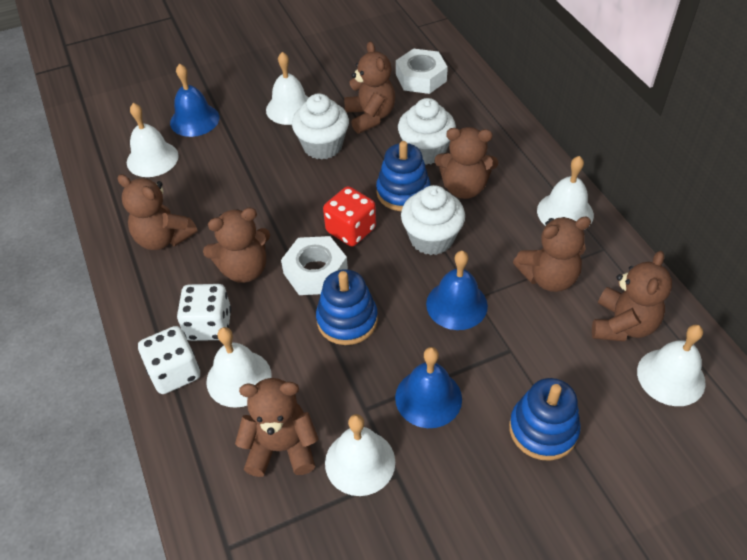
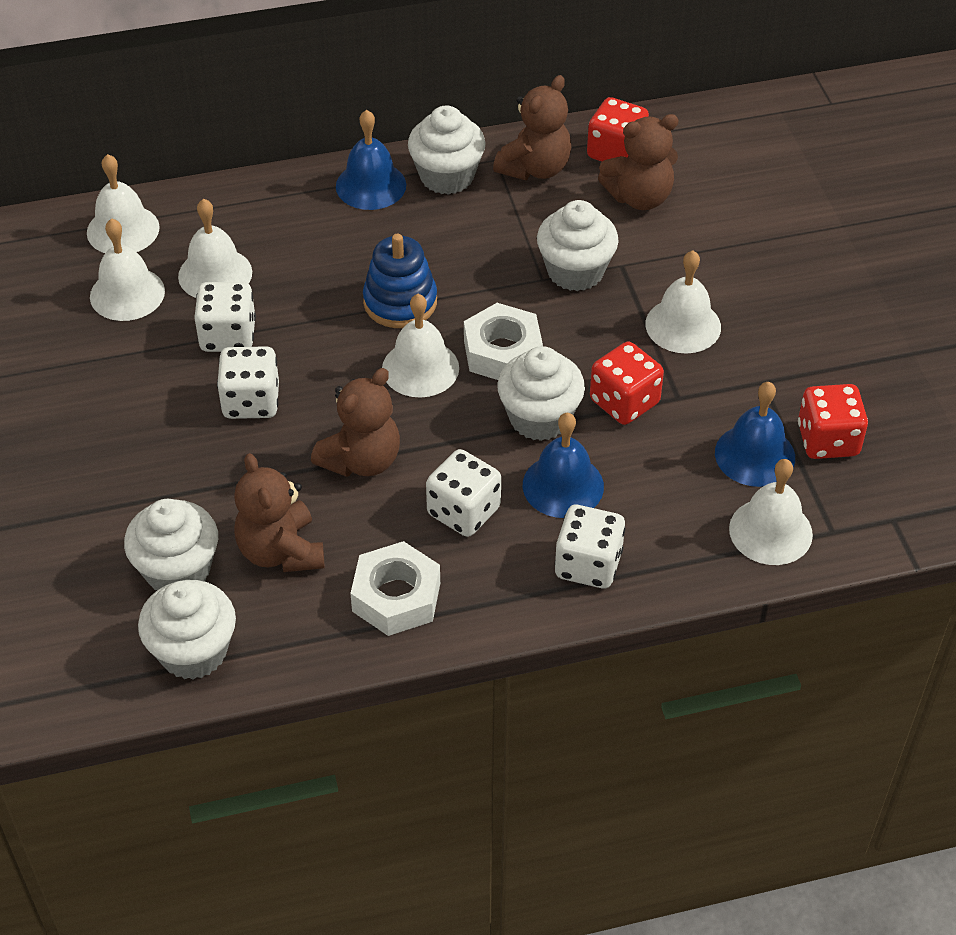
blue stacking toy: [316,269,378,345] [376,141,430,211] [509,378,580,461] = 3 -> [363,234,437,328] = 1
brown teddy bear: [118,174,198,250] [203,208,270,283] [235,378,318,477] [344,41,395,134] [435,127,498,199] [513,217,591,292] [592,251,672,342] = 7 -> [234,453,324,572] [311,368,400,477] [493,75,571,180] [598,114,678,210] = 4
red dice: [323,186,376,246] = 1 -> [587,97,649,161] [590,342,664,425] [798,384,868,459] = 3
white cupcake: [292,94,349,160] [398,98,456,165] [401,185,465,255] = 3 -> [124,499,218,590] [138,580,236,680] [408,106,485,195] [497,346,585,441] [537,200,619,291] = 5
white dice: [138,326,200,394] [177,284,231,341] = 2 -> [194,282,256,352] [217,346,279,419] [426,449,501,537] [555,505,625,588] = 4

